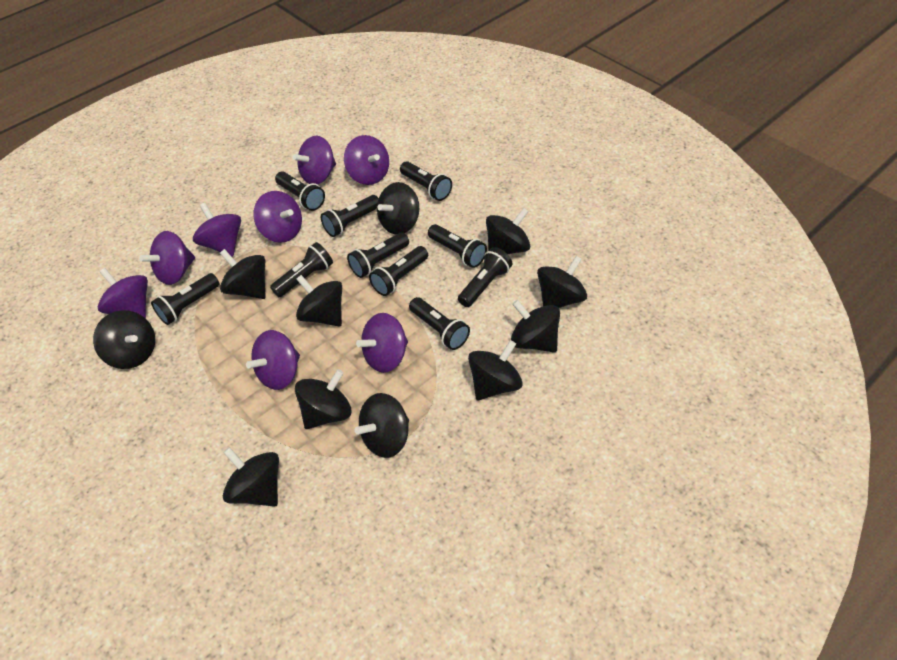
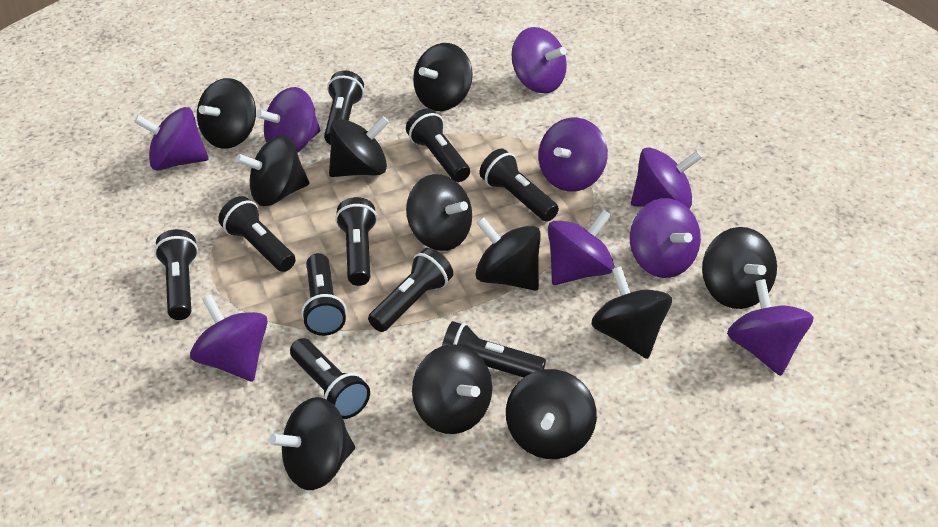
purple spinning top: [98,268,148,318] [139,231,195,285] [193,203,241,257] [246,330,300,390] [253,191,302,243] [293,136,336,184] [344,135,389,185] [356,313,408,373] = 8 -> [134,107,208,170] [190,295,268,382] [256,87,320,153] [512,27,567,93] [538,117,608,191] [548,210,614,285] [630,198,701,278] [631,147,702,209] [727,279,813,376] = 9

